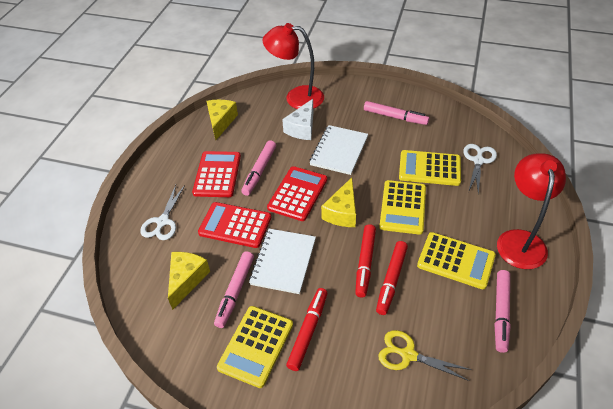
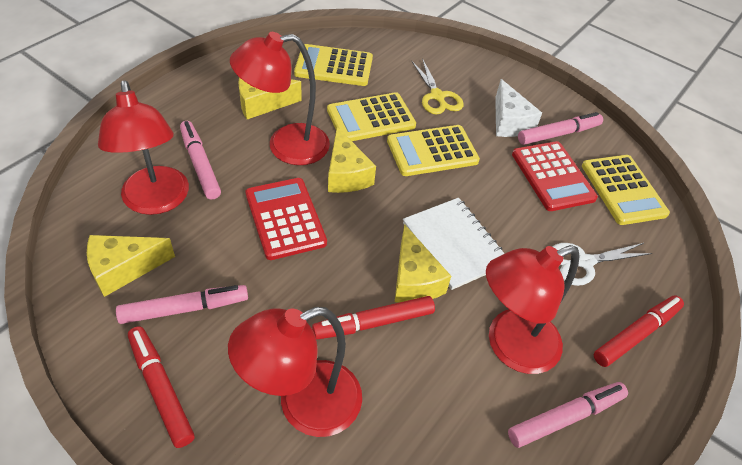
red calculator: [192,151,241,197] [198,202,271,248] [267,166,327,221] = 3 -> [245,178,327,260] [512,141,598,211] = 2
red lamp: [263,23,324,109] [497,153,566,269] = 2 -> [98,80,189,215] [228,307,362,437] [230,32,330,165] [486,245,580,374] = 4
white notebook: [249,229,316,294] [309,125,368,175] = 2 -> [403,198,505,290] = 1
white scissors: [140,185,185,240] [463,144,497,195] = 2 -> [553,243,652,286] = 1
yellow cheese: [168,252,210,310] [207,100,238,140] [321,177,356,227] = 3 -> [87,235,175,297] [238,77,302,119] [328,127,376,193] [395,224,451,303] = 4

